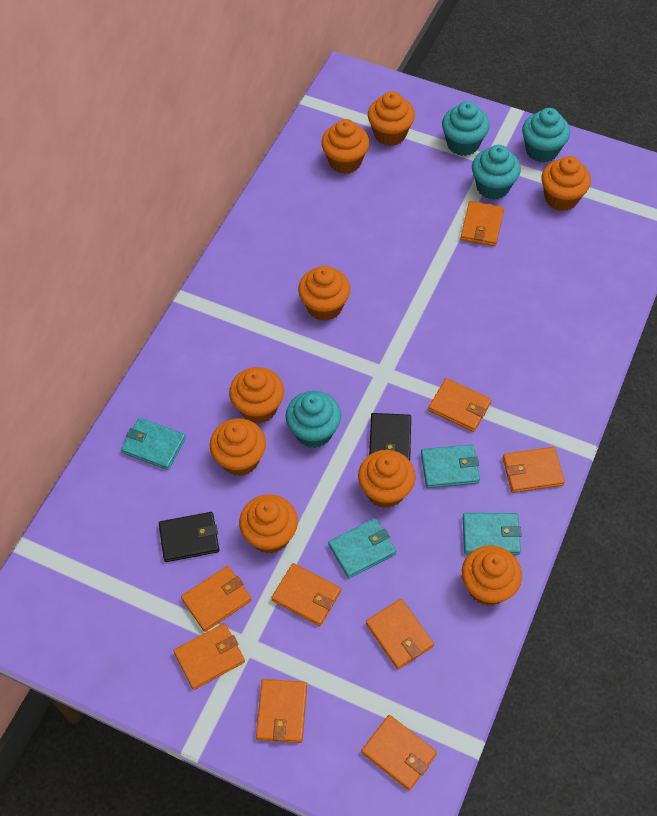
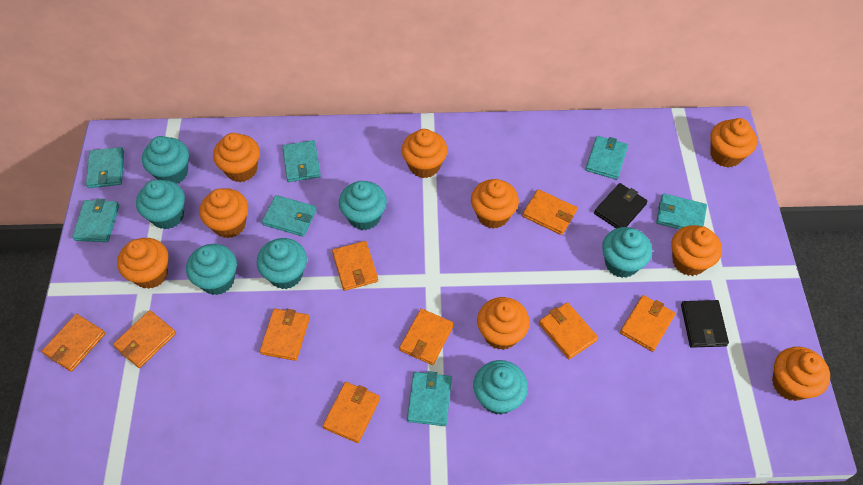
turquoise cupcake: [286,391,341,448] [442,101,490,156] [472,145,521,199] [522,108,570,163] = 4 -> [136,180,185,229] [142,136,189,184] [186,244,237,295] [256,238,307,289] [339,181,387,230] [473,360,528,415] [602,227,652,278] = 7
turquoise wallet: [121,418,186,470] [328,518,396,578] [421,444,480,488] [462,513,522,555] = 4 -> [72,199,119,242] [86,147,124,188] [262,195,317,237] [282,140,321,182] [407,371,452,426] [585,136,628,180] [656,193,707,229] = 7

